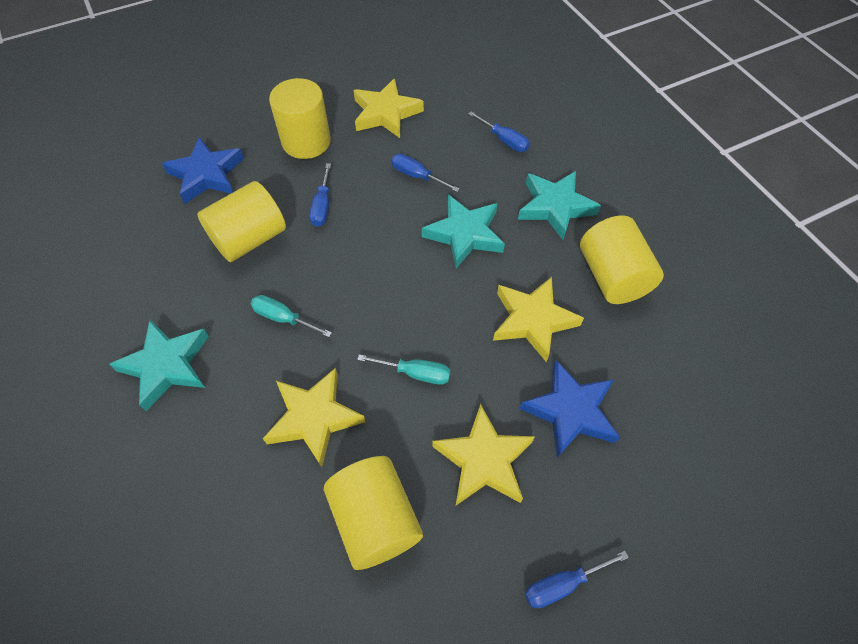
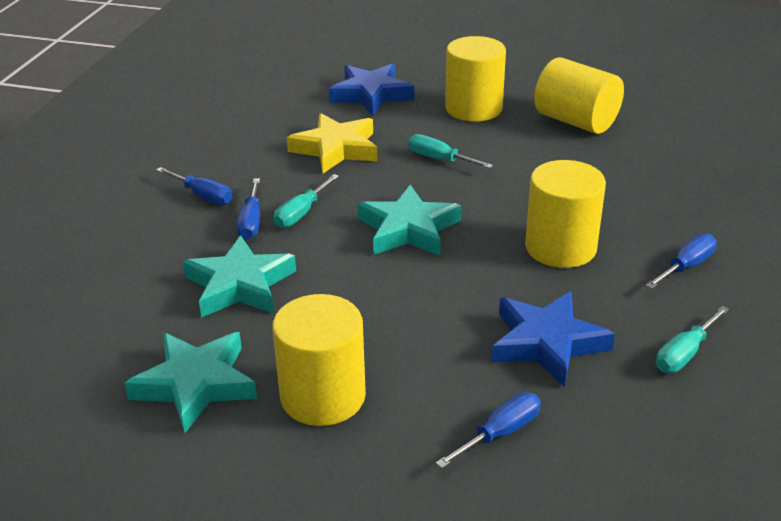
turquoise screwdriver: [251,295,332,337] [357,354,451,385] = 2 -> [274,174,339,228] [408,134,493,168] [656,306,729,373] = 3
yellow star: [263,368,365,467] [354,79,424,138] [432,404,535,505] [493,277,584,362] = 4 -> [287,113,377,173] = 1

